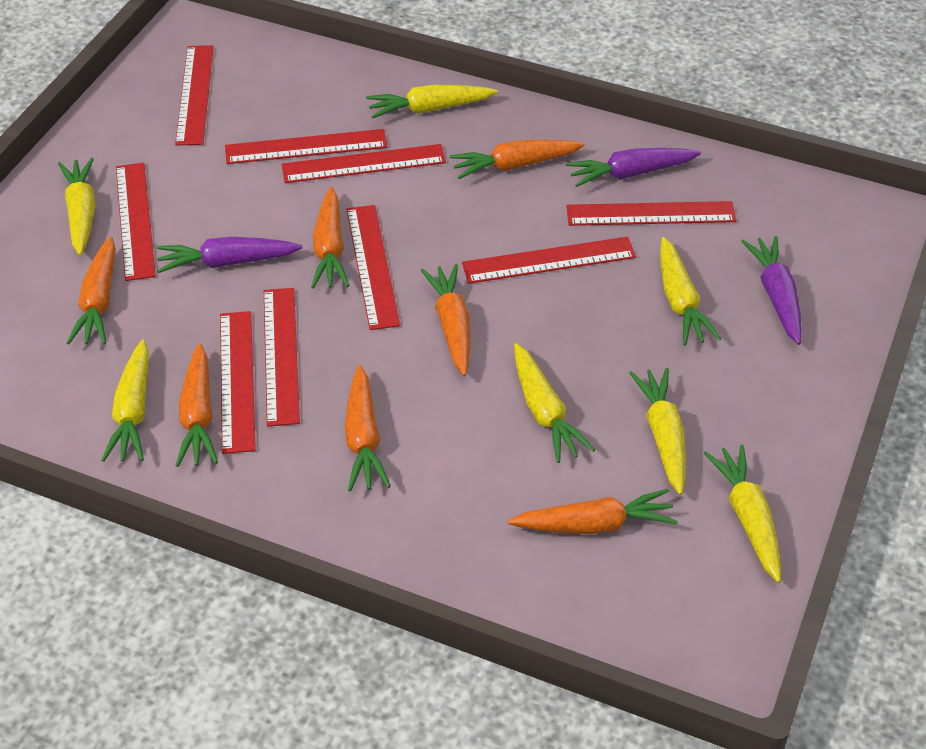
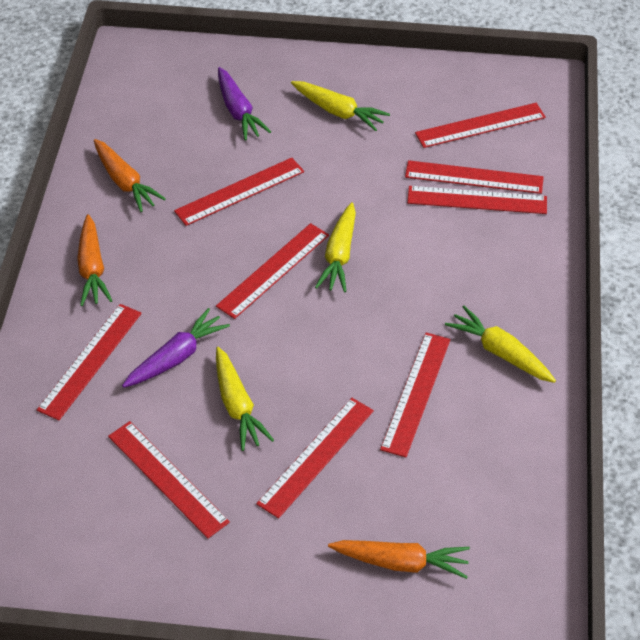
orange carrot: [67,237,116,344] [176,344,218,467] [311,187,350,289] [345,365,391,492] [421,264,471,376] [450,140,585,179] [508,489,677,534] = 7 -> [77,214,112,306] [94,139,166,212] [328,540,470,579] = 3
purple carrot: [157,237,302,273] [566,148,701,187] [741,236,802,345] = 3 -> [122,308,230,388] [218,67,271,141] = 2
yellow carrot: [58,158,95,256] [101,339,149,462] [366,85,498,119] [514,343,595,463] [629,367,686,495] [660,237,721,346] [704,444,781,583] = 7 -> [216,347,274,451] [291,81,390,131] [315,202,356,292] [445,306,556,383] = 4

